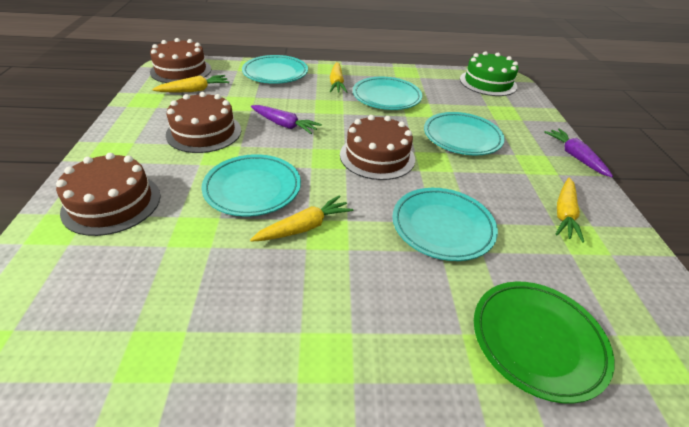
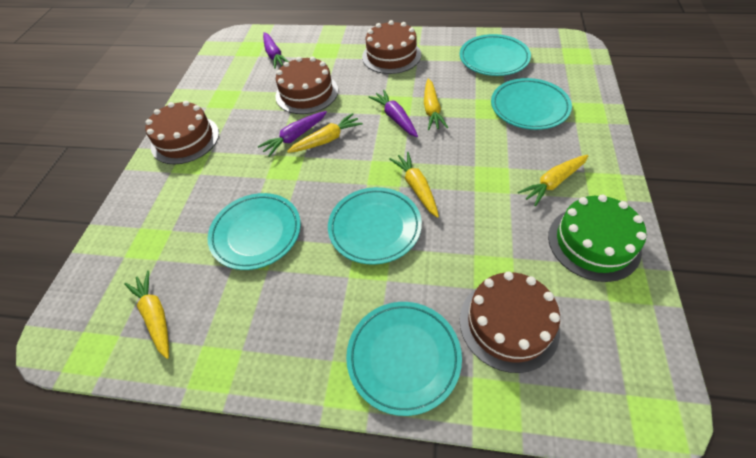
green plate: [474,282,615,404] = 1 -> none = 0
purple carrot: [251,105,322,134] [544,129,613,177] = 2 -> [258,111,327,157] [263,32,289,69] [369,90,418,137] = 3
yellow carrot: [152,75,229,93] [250,195,353,242] [330,62,347,93] [556,178,584,243] = 4 -> [124,271,169,359] [287,113,363,153] [389,152,439,218] [424,78,448,130] [518,155,589,206] = 5

